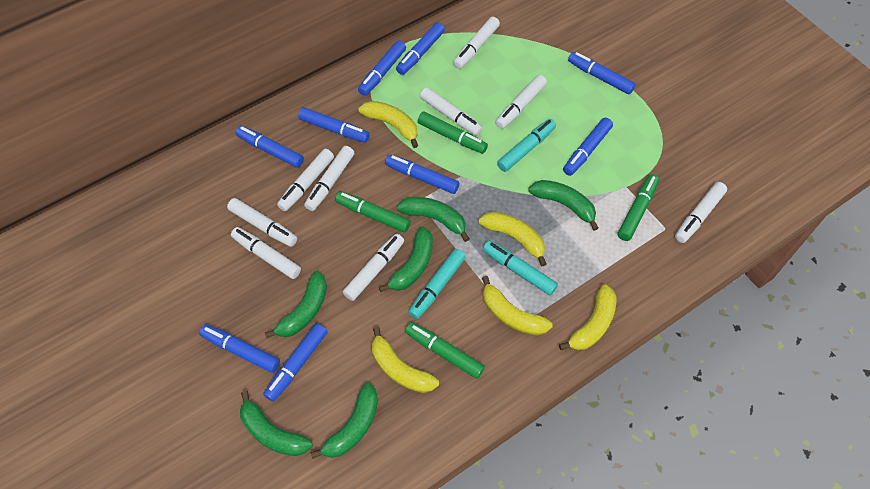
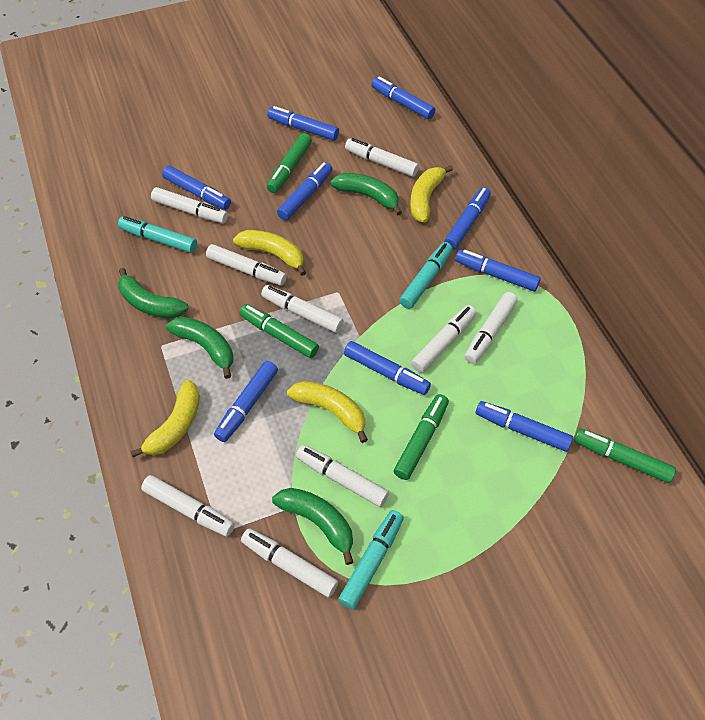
green banana: [240,391,312,456] [265,271,327,338] [311,383,378,459] [379,227,433,292] [396,197,470,242] [528,180,598,231] = 6 -> [118,268,189,319] [166,317,233,379] [272,488,353,565] [330,173,402,215] = 4
yellow banana: [358,101,418,148] [372,327,439,393] [479,212,546,266] [482,276,553,335] [559,284,617,350] = 5 -> [130,380,200,457] [233,230,306,276] [287,381,368,443] [410,165,453,223] = 4

